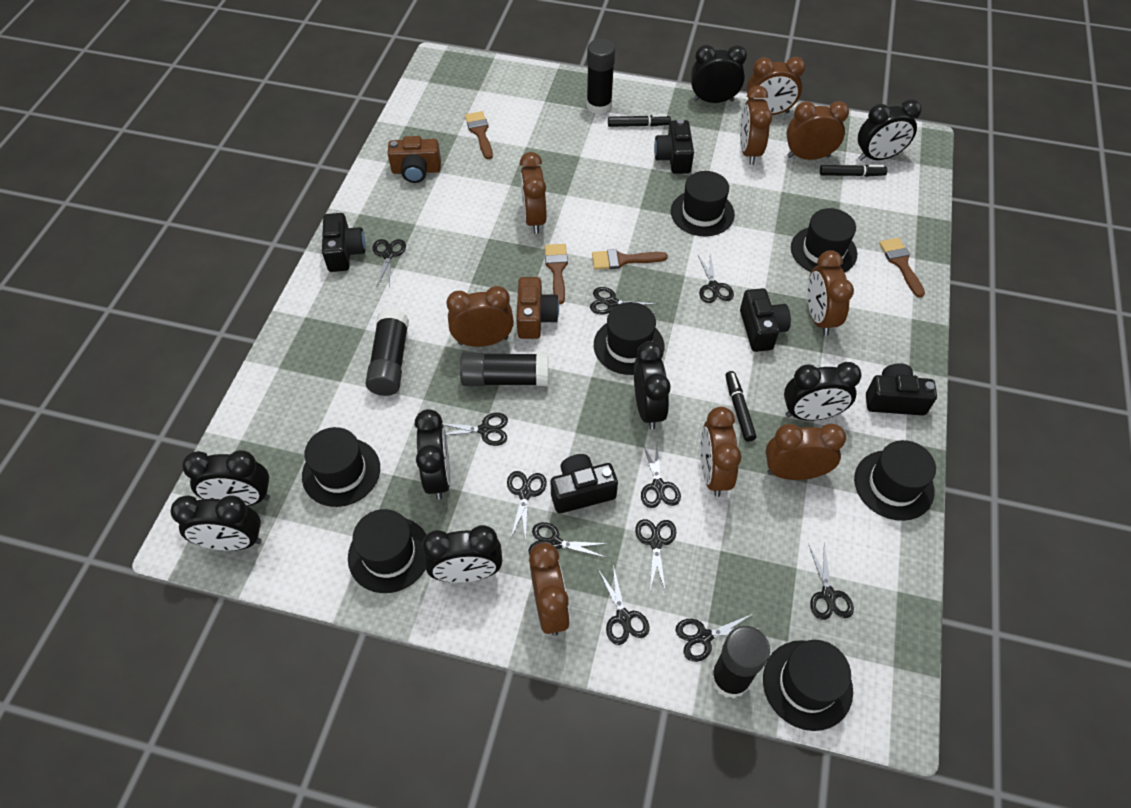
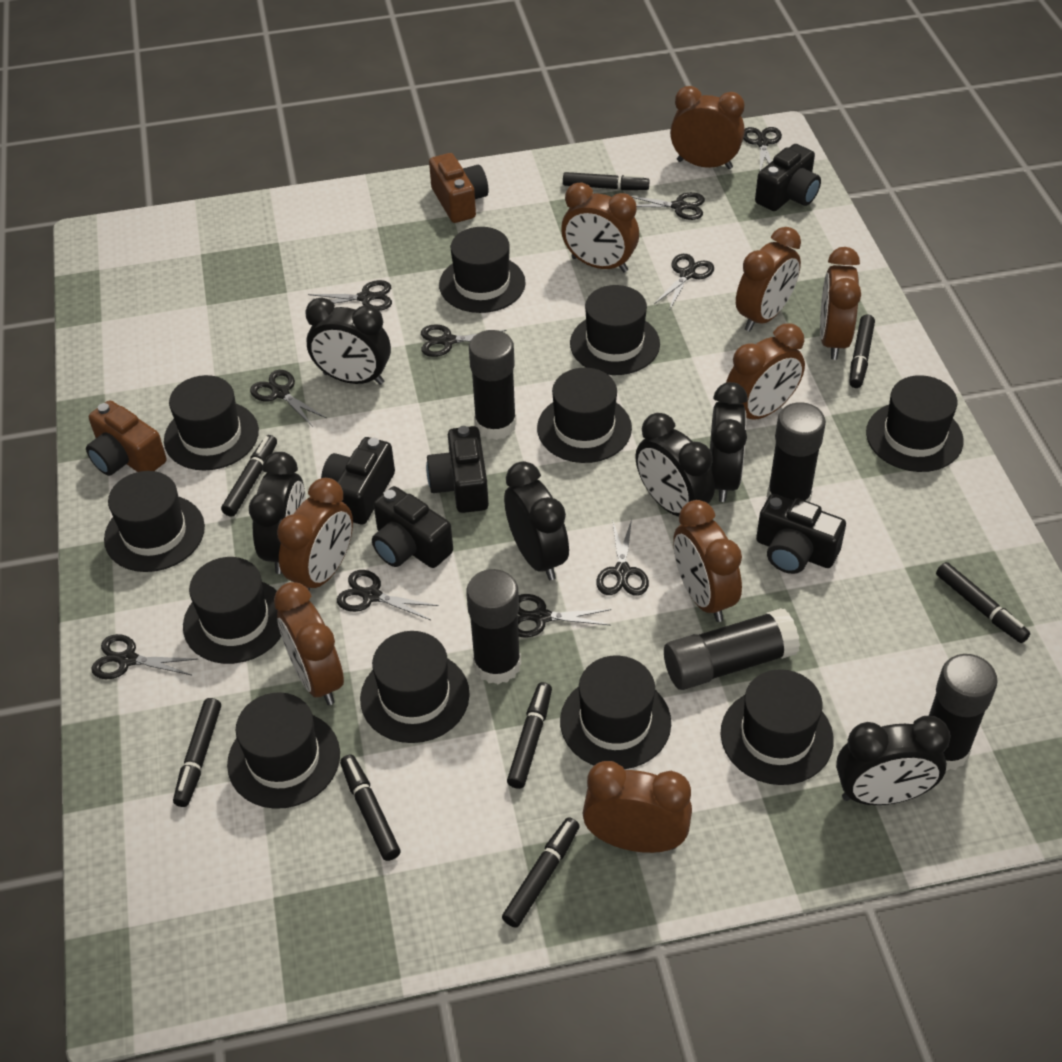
black clock: [170,495,262,551] [182,450,270,506] [415,409,450,500] [422,525,502,583] [634,341,671,430] [691,45,747,103] [784,362,862,421] [858,99,922,161] = 8 -> [249,452,306,574] [305,297,391,385] [504,461,569,580] [635,413,715,517] [710,382,748,502] [836,716,951,805] = 6
black glue stick: [365,309,409,396] [460,353,548,386] [586,39,615,114] [711,626,770,698] = 4 -> [466,569,521,684] [469,330,517,440] [664,608,800,690] [767,402,826,502] [929,654,998,771] = 5
black hat: [302,427,380,507] [348,509,426,593] [594,302,665,375] [671,171,735,236] [763,640,853,731] [791,208,857,273] [854,440,936,521] = 7 -> [104,471,205,572] [164,375,259,471] [183,557,281,664] [227,692,340,809] [360,631,470,743] [439,227,526,313] [537,368,632,463] [560,656,671,769] [570,285,660,375] [721,669,834,785] [866,375,964,472] = 11
black marker: [608,114,671,127] [725,371,756,442] [820,165,887,177] = 3 -> [173,698,221,807] [221,435,277,517] [340,754,400,861] [502,817,580,928] [507,682,552,789] [563,172,650,190] [849,315,875,388] [936,562,1030,643] = 8
black scissors: [373,239,406,288] [442,413,508,446] [507,471,547,540] [528,522,609,558] [590,287,657,314] [598,565,649,645] [635,519,676,593] [641,442,681,508] [676,614,761,662] [698,254,734,303] [808,543,854,620] = 11 -> [91,634,198,679] [250,370,326,427] [308,280,392,311] [337,570,439,620] [421,324,506,357] [518,594,611,638] [596,519,649,596] [631,192,705,220] [654,254,714,310] [743,127,782,171] = 10
brown brush: [465,111,493,159] [545,244,568,304] [592,249,668,270] [879,238,925,298] = 4 -> none = 0

